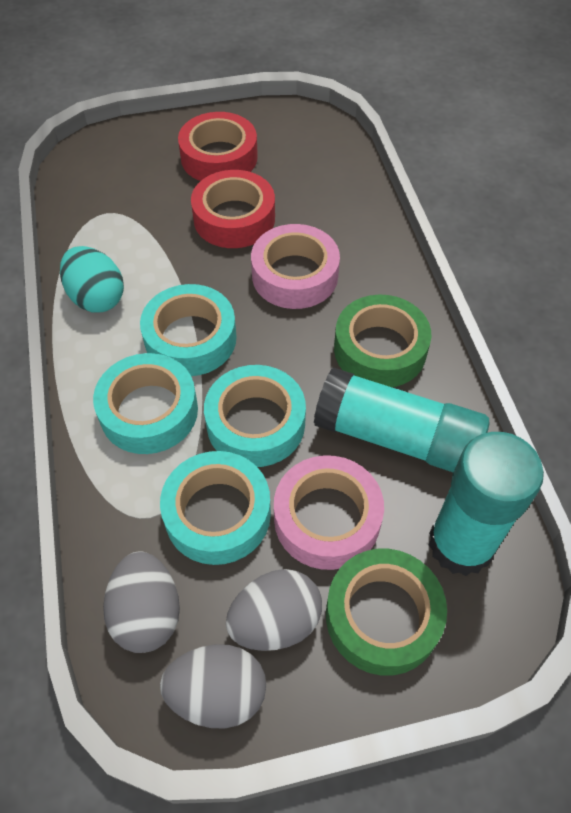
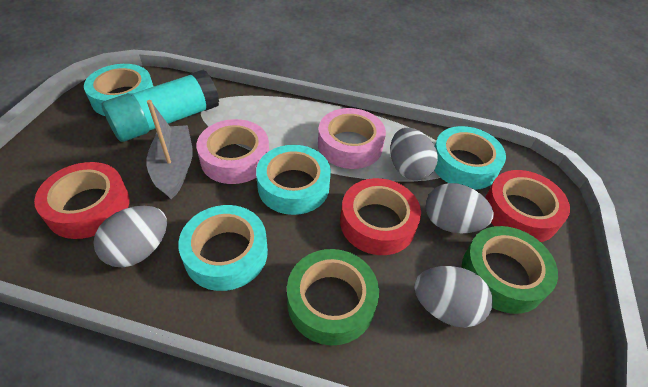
grey boat: none = 0 -> [146,100,193,199] = 1
grey egg: [103,551,180,653] [160,644,266,728] [226,569,322,651] = 3 -> [93,206,167,268] [390,128,438,180] [414,266,493,328] [425,183,494,233] = 4
red tape: [178,112,258,181] [191,170,275,248] = 2 -> [34,162,130,239] [340,178,421,255] [485,170,570,242] = 3
turquoise egg: [60,246,124,313] = 1 -> none = 0
turquoise glue stick: [314,368,489,473] [428,432,544,576] = 2 -> [102,70,219,142] = 1

